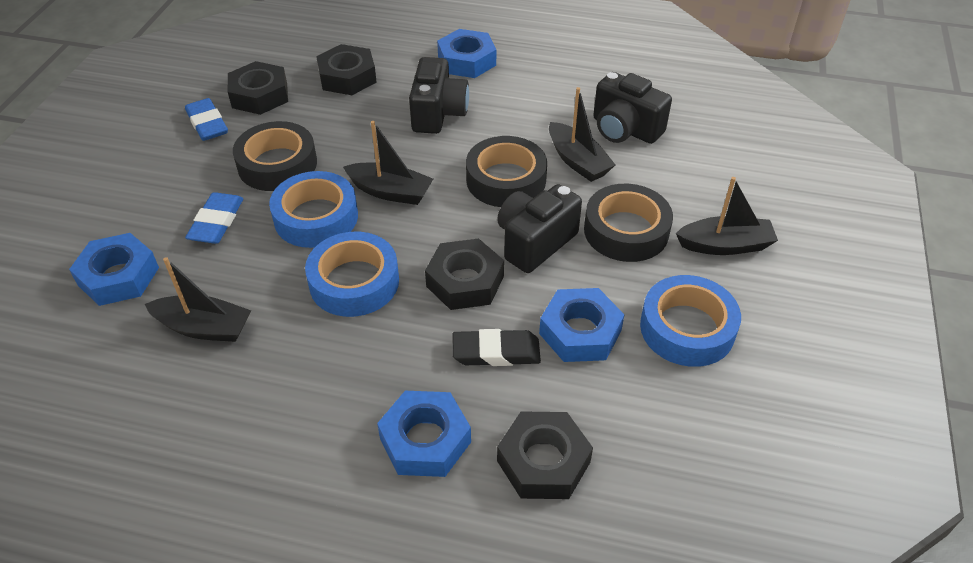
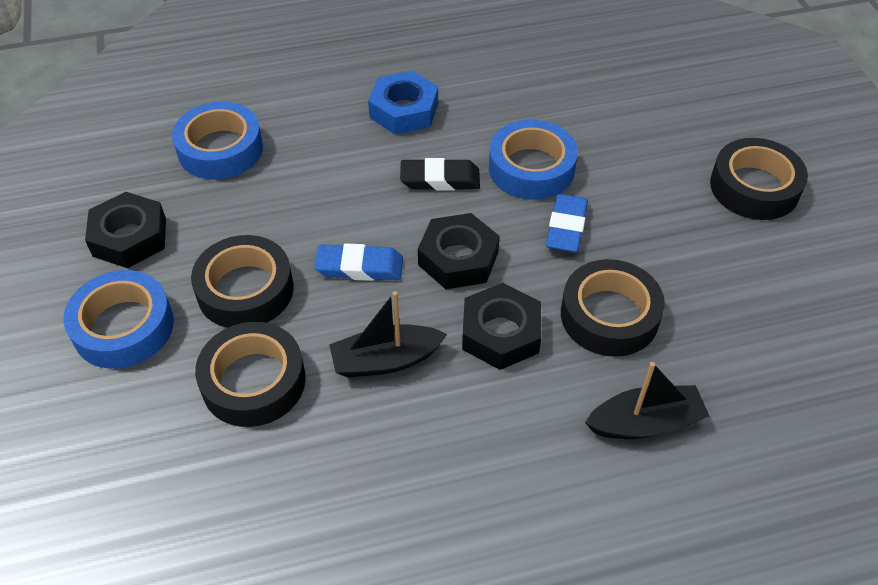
black boat: [145,257,251,342] [343,121,433,205] [549,87,615,182] [676,177,778,255] = 4 -> [329,291,447,378] [585,362,709,439] = 2
black camera: [409,57,469,134] [497,184,582,273] [593,72,672,144] = 3 -> none = 0
black nut: [228,61,288,115] [316,44,377,95] [425,238,504,310] [497,411,593,499] = 4 -> [85,192,166,268] [418,213,500,289] [462,283,541,370] = 3
black tape: [233,121,317,191] [466,136,547,207] [584,184,673,262] = 3 -> [191,235,294,328] [195,322,306,427] [561,259,665,357] [710,138,808,220] = 4
blue nut: [69,233,159,306] [377,391,471,477] [437,29,496,78] [539,288,625,362] = 4 -> [368,71,438,135] = 1

